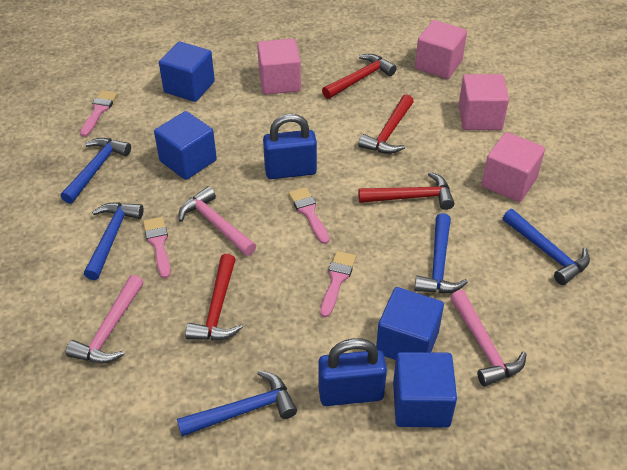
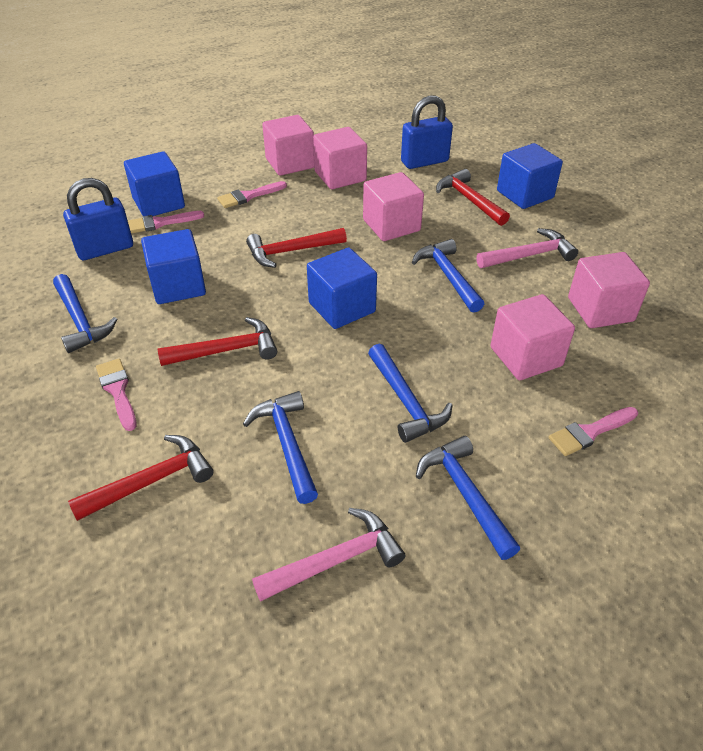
pink cube: [257,39,301,95] [415,20,467,79] [459,74,509,130] [482,132,545,202] = 4 -> [262,115,314,176] [313,127,367,189] [363,172,424,241] [490,294,575,380] [568,252,650,328] = 5
pink hammer: [66,275,144,363] [179,186,256,256] [450,290,526,387] = 3 -> [252,508,405,602] [476,228,578,268] = 2

